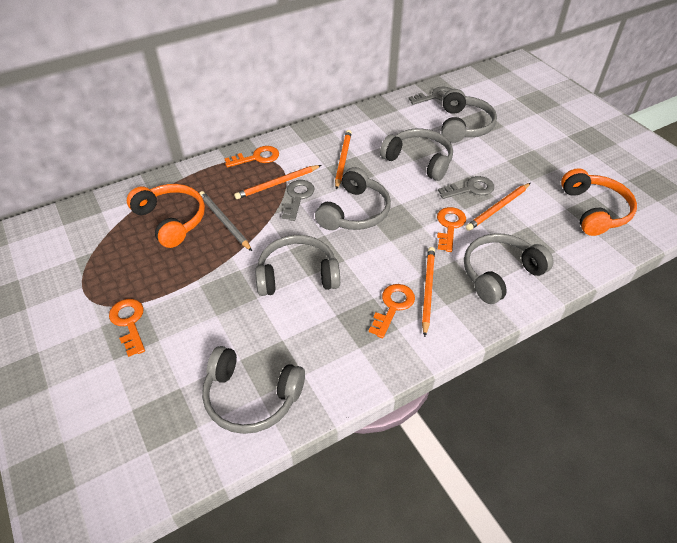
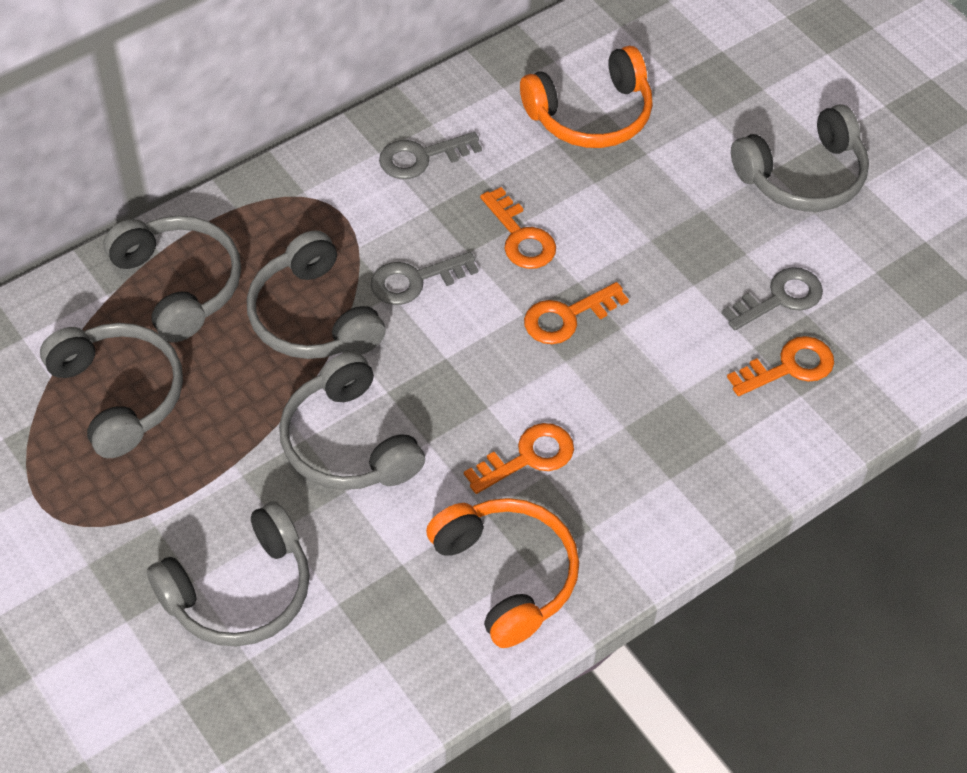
grey pencil: [199,191,252,251] = 1 -> none = 0
orange pencil: [234,165,321,199] [335,130,352,190] [422,247,435,337] [466,183,530,231] = 4 -> none = 0

